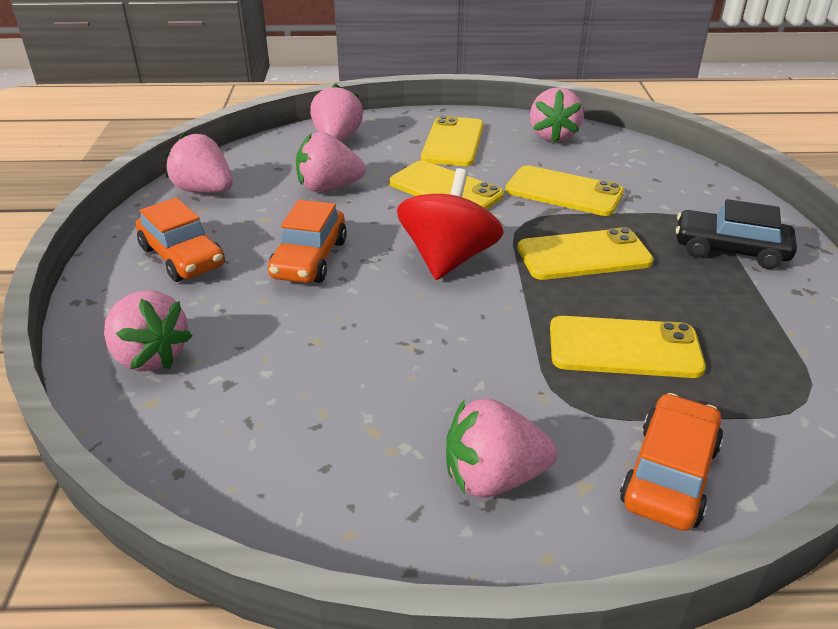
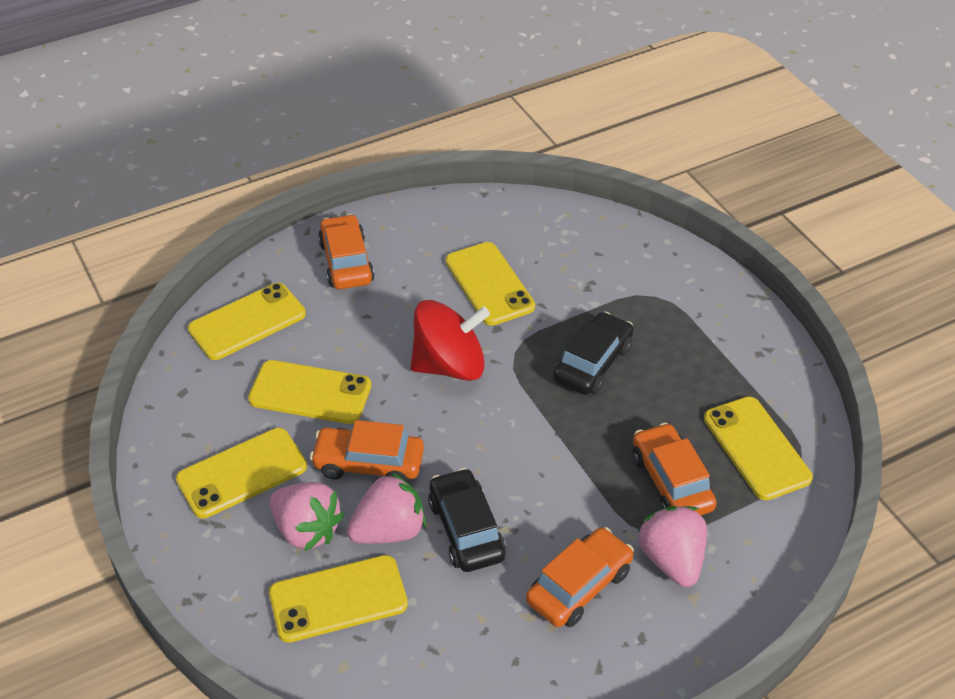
black car: [676,199,797,269] = 1 -> [428,468,506,572] [553,311,634,395] = 2
orange car: [136,198,225,282] [268,200,347,283] [620,393,724,531] = 3 -> [310,420,424,482] [318,214,375,289] [526,527,634,627] [633,423,717,515] = 4
pink strawberry: [104,290,192,371] [165,132,233,193] [296,132,366,192] [310,84,363,142] [446,399,557,498] [530,87,584,143] = 6 -> [270,482,344,551] [347,472,426,544] [638,506,707,587] = 3
yellow phone: [389,161,504,210] [421,115,484,166] [505,165,624,216] [518,228,654,280] [550,316,706,378] = 5 -> [176,428,307,518] [188,283,306,360] [248,360,371,424] [269,555,408,643] [446,242,535,326] [704,397,813,500] = 6

